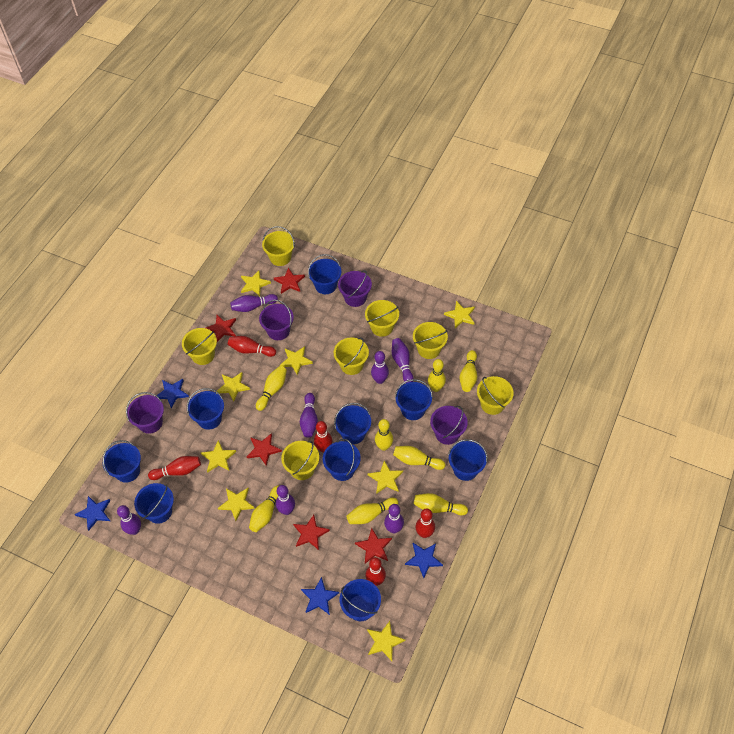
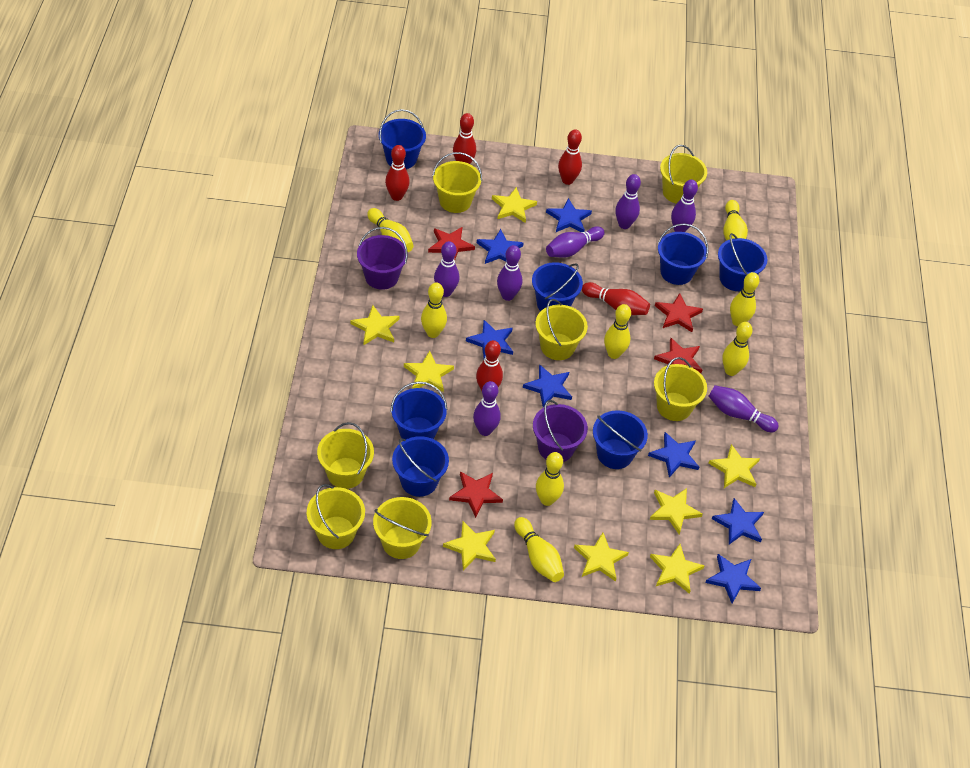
blue bucket: [102,440,141,483] [134,483,174,524] [187,388,224,430] [308,254,341,294] [323,439,361,481] [334,403,371,444] [340,579,381,621] [395,379,433,420] [448,439,487,481] = 9 -> [379,109,426,169] [391,381,447,439] [392,436,449,497] [532,262,583,311] [593,410,648,469] [658,223,708,285] [718,233,767,291] = 7
blue star: [74,496,111,531] [155,379,189,409] [301,577,339,615] [405,543,443,578] = 4 -> [466,320,513,359] [477,229,523,264] [523,364,572,407] [546,198,592,232] [648,432,699,477] [705,554,761,604] [712,498,764,544] = 7
purple bucket: [126,392,164,434] [259,300,294,340] [338,270,372,307] [430,406,468,445] = 4 -> [357,227,408,290] [533,400,588,462] = 2
red star: [206,315,236,342] [247,433,282,466] [274,268,305,294] [293,515,330,550] [355,528,392,564] = 5 -> [428,227,475,260] [449,471,503,518] [654,338,702,373] [655,293,703,332] = 4

